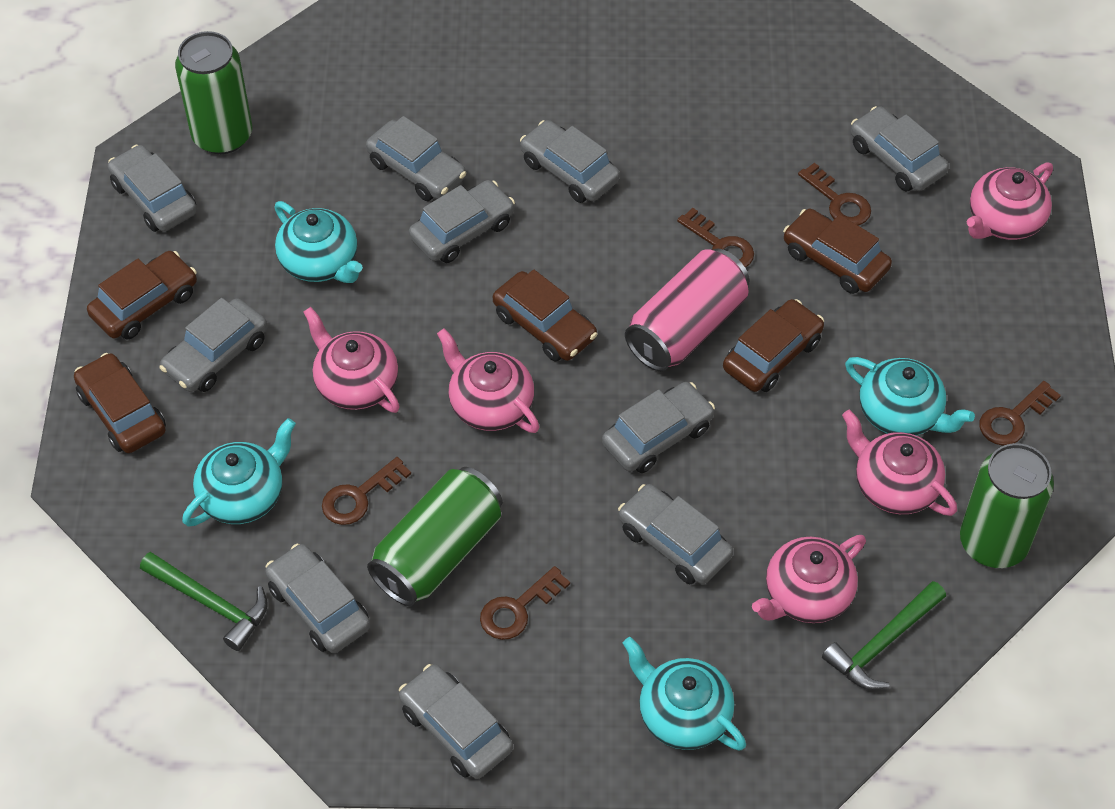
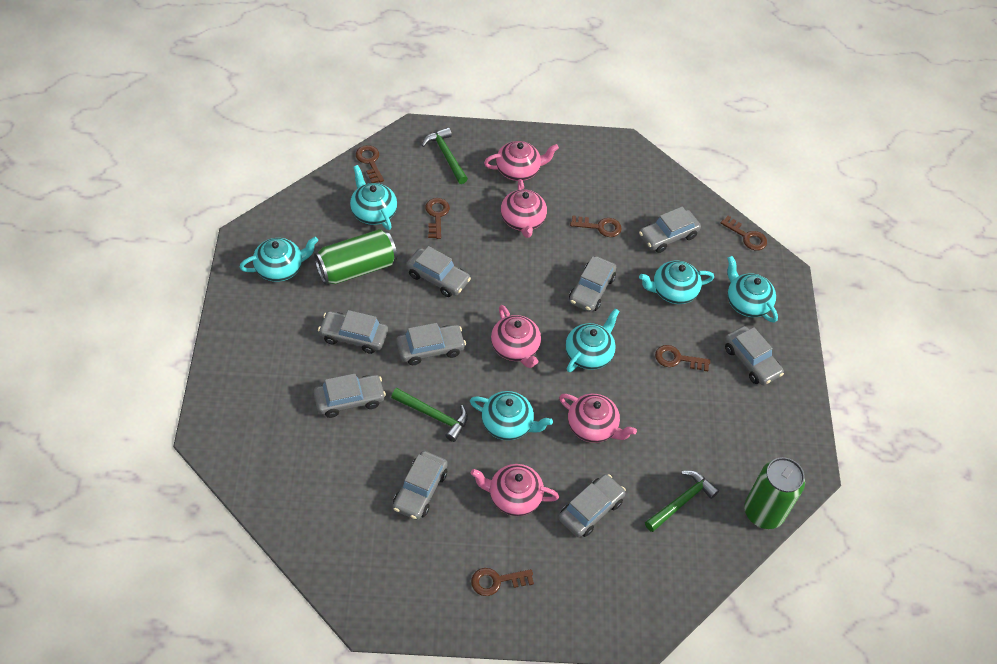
brown car: [74,353,166,453] [87,251,197,340] [493,270,597,362] [723,299,824,392] [783,209,892,294] = 5 -> none = 0
brown key: [322,457,411,525] [480,566,570,640] [677,208,754,268] [798,163,871,226] [979,381,1061,446] = 5 -> [356,145,384,183] [425,198,450,239] [471,568,534,596] [570,215,622,237] [655,345,710,371] [721,216,767,250] = 6
green can: [175,31,252,154] [367,467,503,606] [960,443,1054,568] = 3 -> [314,229,397,284] [744,457,805,529] = 2
green hammer: [140,552,268,651] [822,581,946,690] = 2 -> [391,388,468,442] [422,127,468,184] [645,471,719,532] = 3
grey car: [108,145,197,232] [159,298,267,392] [265,544,370,653] [366,116,466,201] [399,664,513,779] [409,180,515,263] [520,120,620,203] [602,382,715,473] [618,484,733,584] [851,106,949,192] = 10 -> [313,374,386,418] [318,310,388,354] [393,451,448,520] [396,323,466,365] [406,246,471,297] [559,474,626,537] [569,256,616,312] [639,207,701,253] [725,326,784,385] = 9
pink can: [625,249,750,371] = 1 -> none = 0
turquoise teapot: [182,418,296,527] [275,201,363,283] [623,637,746,751] [845,357,975,436] = 4 -> [240,237,318,282] [350,165,397,230] [470,391,553,440] [565,308,620,372] [639,261,714,304] [727,256,778,323] = 6

